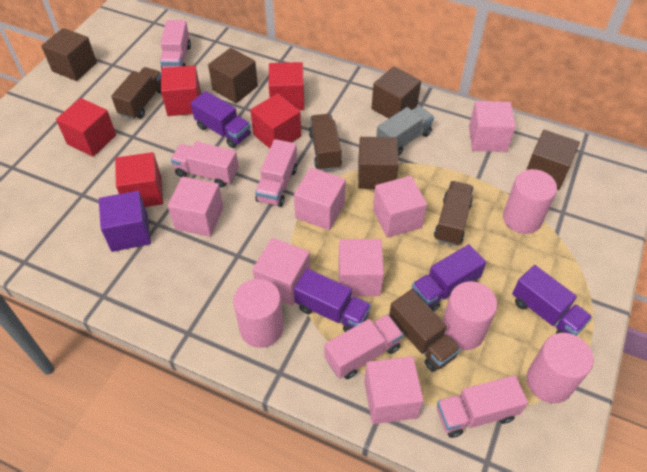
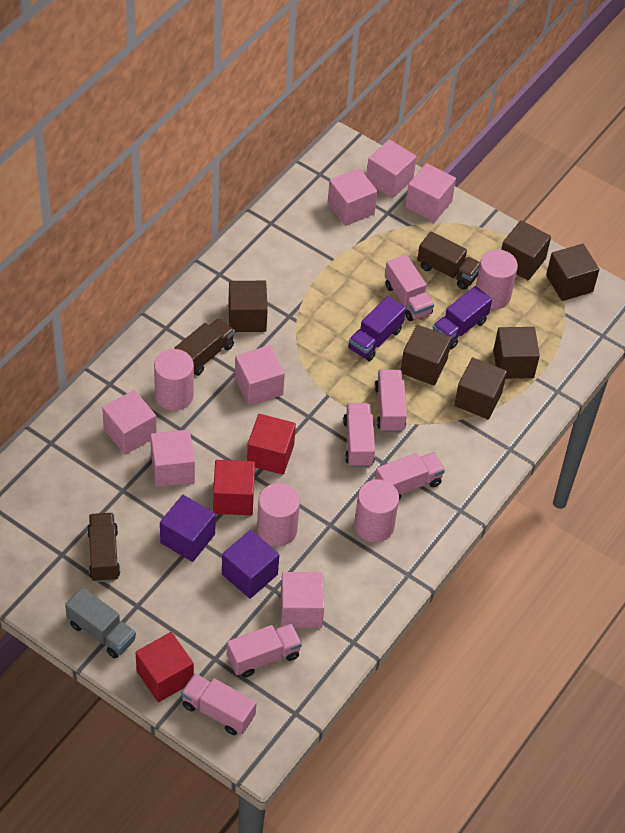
brown cube: [41,28,97,81] [208,48,258,103] [358,137,399,189] [371,66,421,119] [526,130,580,190] = 5 -> [228,281,268,332] [401,325,452,386] [454,357,507,419] [493,327,540,379] [501,220,551,280] [546,244,599,301] = 6
brown truck: [111,67,161,120] [309,114,342,171] [389,289,461,372] [434,181,474,246] = 4 -> [87,513,120,582] [174,318,235,376] [417,232,480,290] = 3
pink truck: [160,20,191,69] [171,141,239,187] [255,139,297,207] [324,314,403,379] [437,375,528,438] = 5 -> [181,674,256,735] [227,623,302,678] [343,403,375,467] [375,370,407,432] [375,452,445,500] [385,255,434,321] = 6
purple cube: [99,191,151,252] = 1 -> [160,495,216,562] [222,530,279,599] = 2
purple truck: [191,91,251,148] [294,269,371,332] [412,244,486,311] [512,265,592,336] = 4 -> [348,296,406,361] [432,286,492,349] = 2
red cube: [56,98,116,157] [115,152,163,207] [161,65,201,116] [250,93,301,148] [269,62,304,110] = 5 -> [136,632,194,702] [213,460,255,515] [247,414,296,475] = 3

